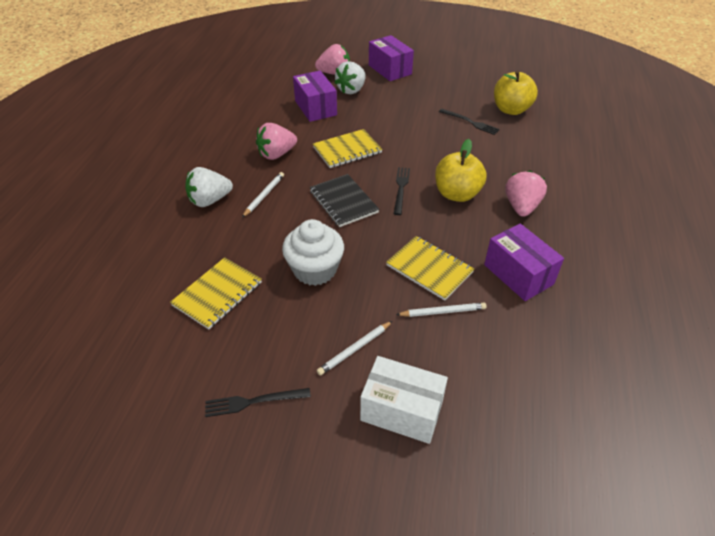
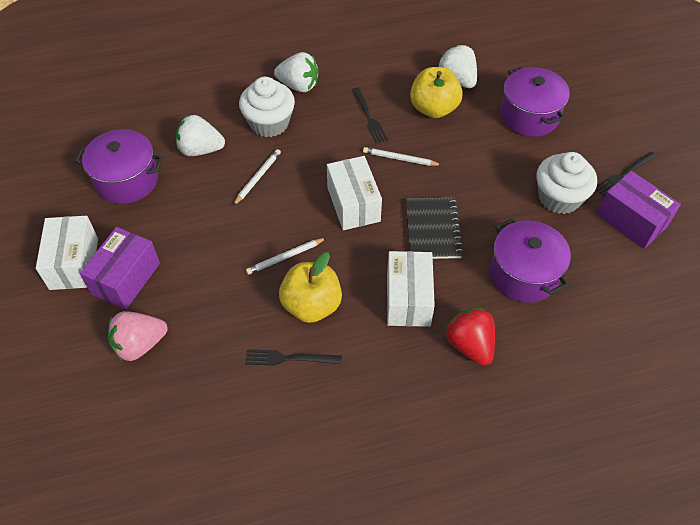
pink strawberry: [256,123,297,160] [315,44,350,75] [505,170,547,217] = 3 -> [108,311,168,362] = 1
purple box: [293,71,337,122] [369,35,414,81] [484,223,564,301] = 3 -> [80,227,160,310] [597,171,681,249] = 2
purple pot: none = 0 -> [75,129,163,204] [490,218,571,303] [500,66,570,137] = 3
red strawberry: none = 0 -> [445,308,495,366] = 1
white box: [360,356,448,444] = 1 -> [36,216,98,290] [327,156,382,230] [387,251,435,327] = 3
white cupcake: [282,219,344,286] = 1 -> [239,77,295,137] [536,152,597,214] = 2
white strawberry: [185,167,233,207] [334,61,366,94] = 2 -> [176,115,225,156] [274,52,319,92] [438,45,477,88] = 3
yellow notebook: [170,257,262,329] [313,129,382,168] [386,236,474,301] = 3 -> none = 0

